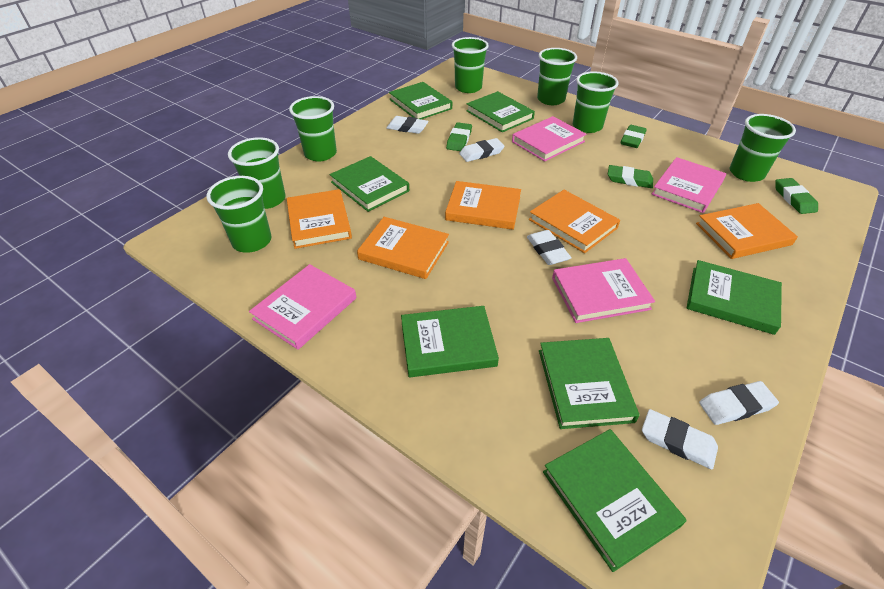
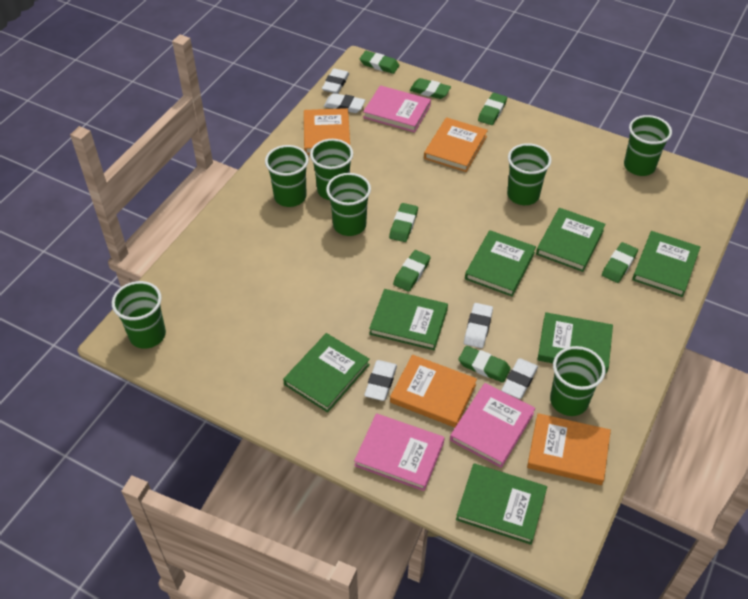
green eraser: [446,122,472,151] [608,165,653,188] [621,125,647,148] [775,178,818,214] = 4 -> [360,51,399,74] [389,203,418,242] [393,250,431,291] [410,78,451,99] [458,346,511,383] [478,93,507,125] [602,242,638,283] = 7
orange book: [287,189,352,249] [357,217,449,279] [445,181,521,230] [529,190,620,253] [696,203,798,259] = 5 -> [304,108,350,154] [390,355,477,428] [424,117,488,172] [527,413,611,485] = 4
pink book: [249,264,356,350] [512,116,587,161] [552,258,655,323] [651,157,726,213] = 4 -> [354,413,445,491] [363,85,431,132] [450,383,535,468] = 3

